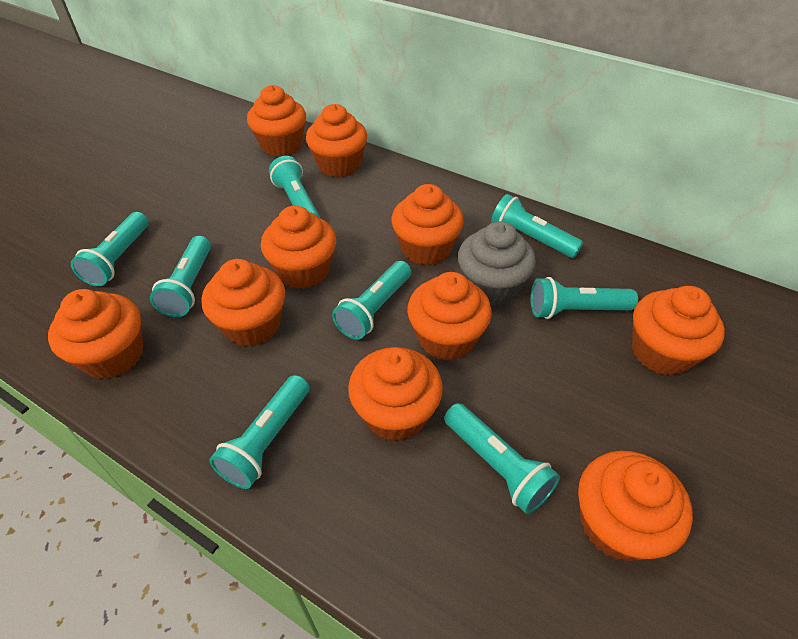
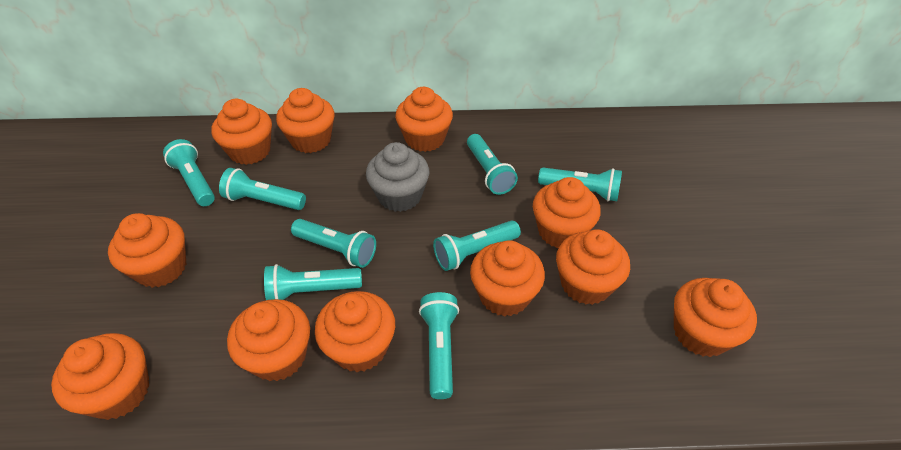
orange cupcake: [48,289,143,379] [201,259,285,346] [247,85,306,156] [261,205,336,289] [306,104,367,177] [348,347,443,441] [391,184,464,266] [407,272,492,361] [578,451,693,561] [632,286,725,376] = 10 -> [51,333,149,420] [108,213,186,288] [211,99,272,165] [227,299,310,381] [276,88,335,153] [315,291,395,372] [395,87,453,152] [470,240,545,317] [533,177,601,248] [556,229,630,305] [674,278,757,357] = 11

